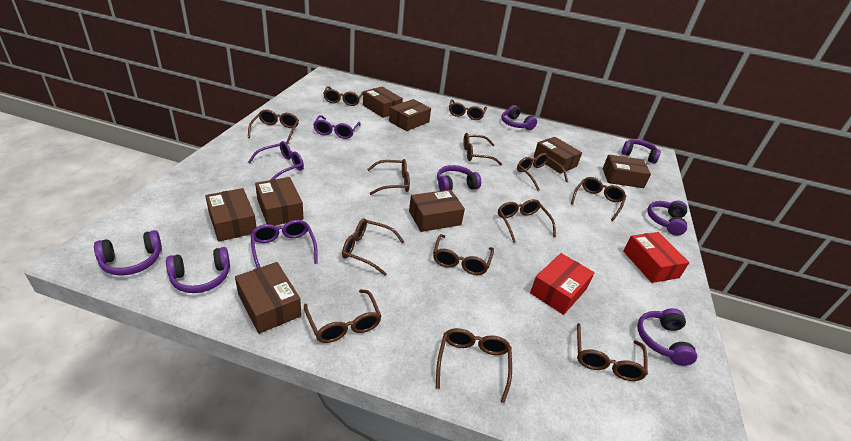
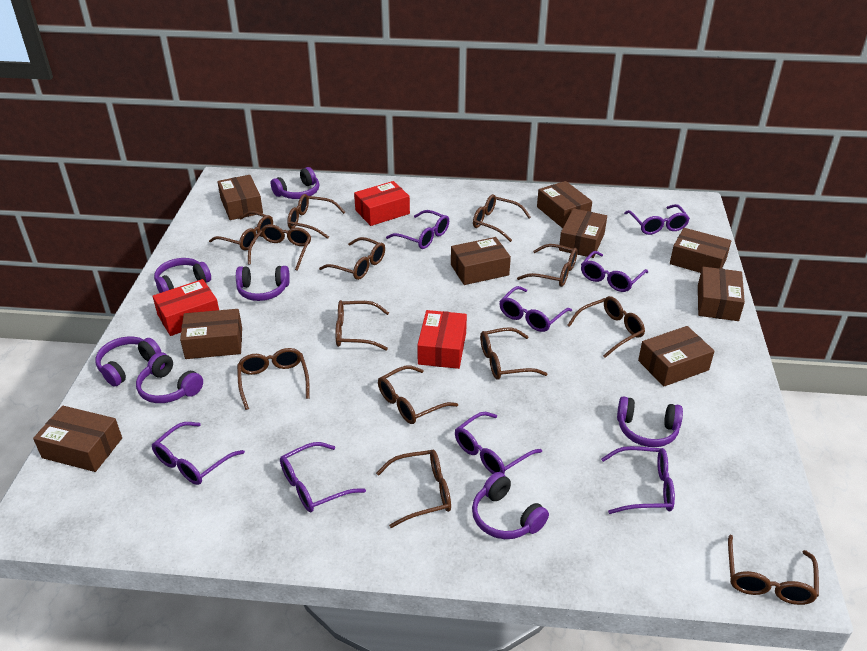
brown box: [205,188,256,242] [235,262,302,334] [255,177,304,225] [363,87,403,118] [389,99,431,131] [409,190,465,232] [534,137,582,174] [602,154,651,188] = 8 -> [33,406,122,472] [180,309,242,359] [217,175,263,220] [451,237,511,285] [537,181,592,228] [559,208,607,258] [638,326,714,387] [670,228,731,273] [698,267,745,321] = 9
purple glasses: [248,141,304,180] [250,220,318,268] [313,115,360,139] = 3 -> [152,422,245,485] [280,442,366,512] [386,210,449,249] [455,412,542,474] [499,286,572,332] [581,251,648,292] [601,446,675,514] [624,204,690,235] = 8
red box: [530,253,594,315] [623,232,690,283] = 2 -> [153,279,219,336] [354,181,410,226] [417,310,467,369] = 3

